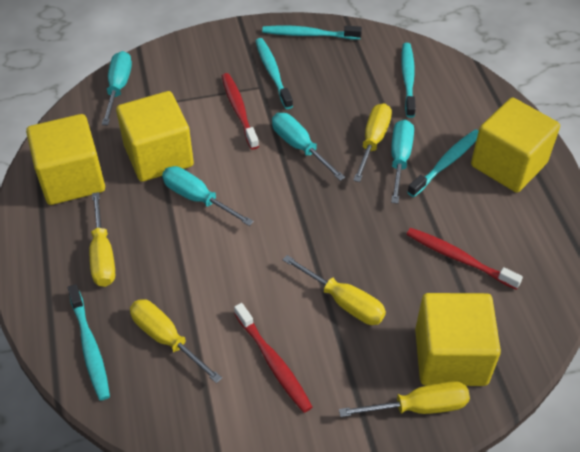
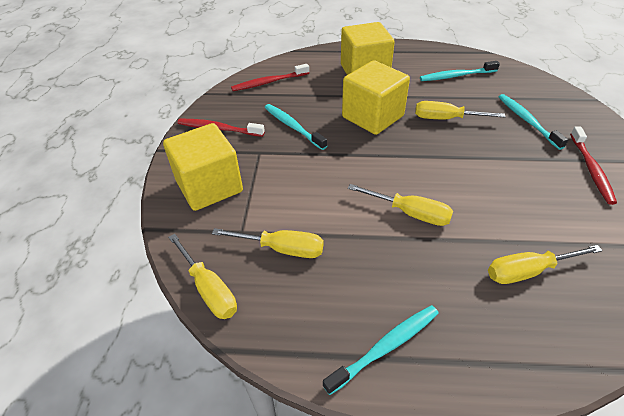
turquoise screwdriver: [102,51,132,125] [162,166,254,226] [272,113,345,181] [391,120,414,204] = 4 -> none = 0
turquoise toothbrush: [68,284,110,401] [255,38,293,109] [262,26,362,39] [401,43,416,118] [408,129,479,197] = 5 -> [264,104,327,150] [323,305,439,395] [420,61,500,81] [499,94,568,150] = 4
yellow cube: [26,114,105,205] [116,91,194,182] [415,293,501,386] [471,98,560,193] = 4 -> [163,123,243,211] [341,22,395,75] [342,60,410,135] = 3

